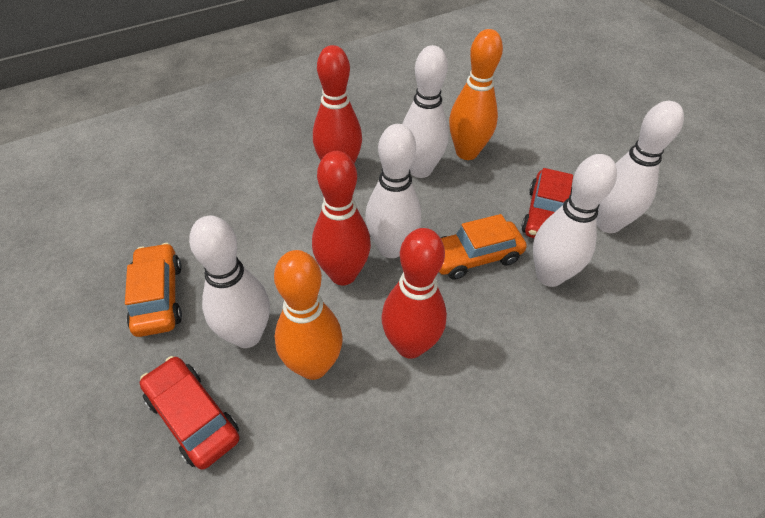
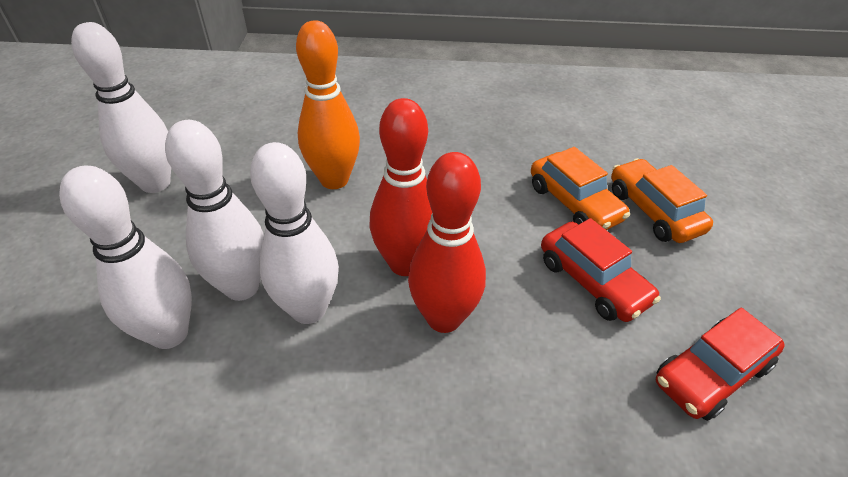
orange bowling pin: [274,250,343,380] [449,29,503,160] = 2 -> [296,20,360,189] = 1
red bowling pin: [312,151,371,285] [313,45,362,164] [382,228,447,359] = 3 -> [370,98,432,276] [408,152,486,333] = 2
white bowling pin: [189,216,270,348] [365,124,421,258] [402,45,449,178] [533,154,617,287] [597,101,684,233] = 5 -> [59,166,192,349] [71,22,171,193] [165,120,264,301] [250,142,339,324] = 4

